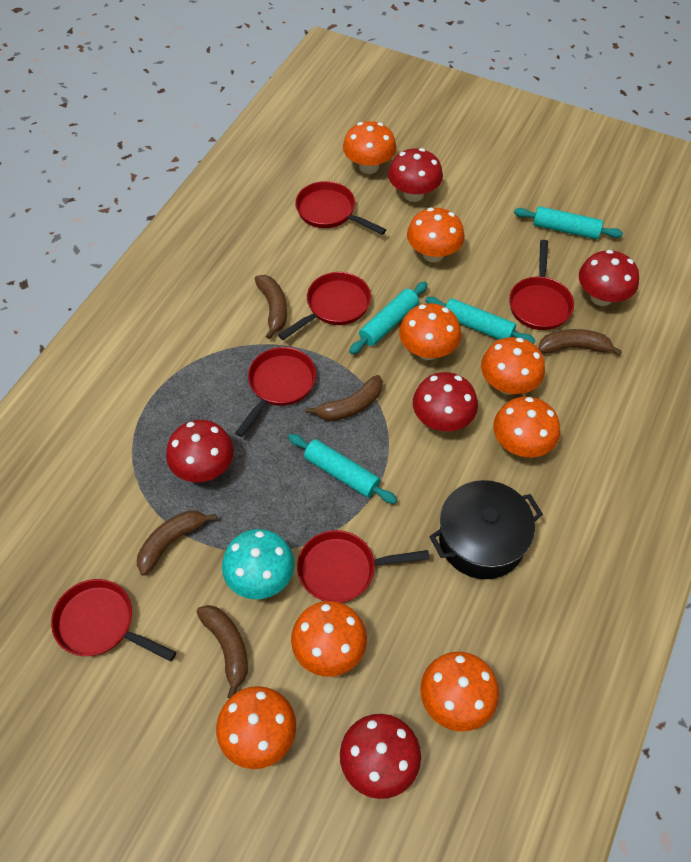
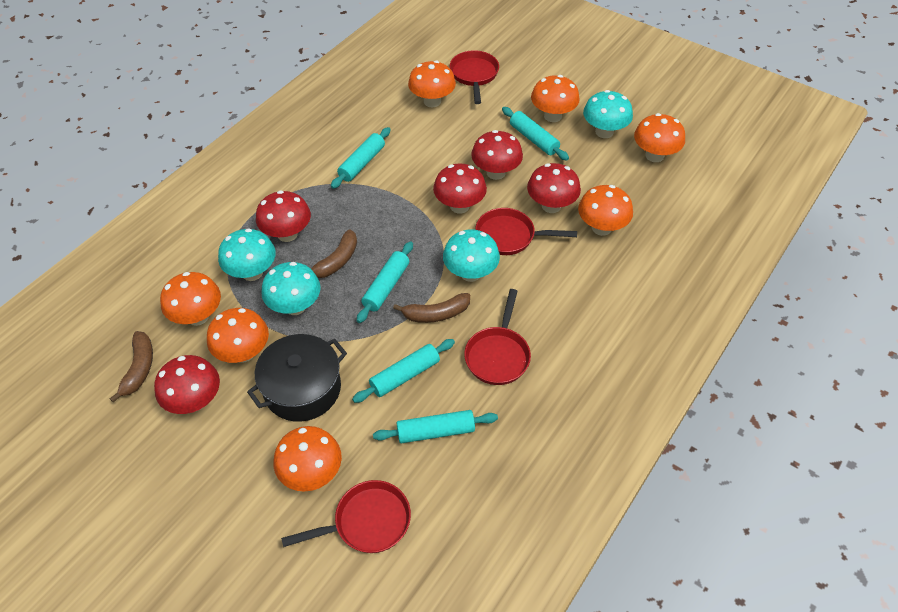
brown banana: [137,511,217,576] [197,605,248,698] [255,275,287,339] [306,375,383,421] [538,329,622,355] = 5 -> [110,331,153,403] [311,229,357,278] [393,293,470,323] = 3
orange mushroom: [216,686,296,769] [291,601,367,677] [343,121,396,174] [399,303,461,360] [407,208,465,262] [420,652,499,732] [481,337,545,395] [493,397,560,458] = 8 -> [160,272,221,326] [207,308,269,363] [273,426,342,492] [408,61,456,108] [531,75,580,122] [578,185,633,236] [634,113,685,162] = 7
red pan: [51,579,176,661] [235,347,316,437] [278,272,371,340] [295,181,386,235] [297,530,430,603] [509,240,574,330] = 6 -> [281,480,411,553] [450,50,499,104] [464,289,531,385] [475,208,577,255] = 4
turquoise mushroom: [222,529,295,599] = 1 -> [218,228,276,281] [261,262,321,315] [443,229,500,282] [583,90,633,138] = 4
turquoise rolling pin: [288,434,397,504] [349,282,428,354] [425,297,535,344] [514,206,623,239] = 4 -> [331,127,391,189] [352,339,455,403] [357,241,413,323] [373,410,498,443] [502,107,569,161] = 5

